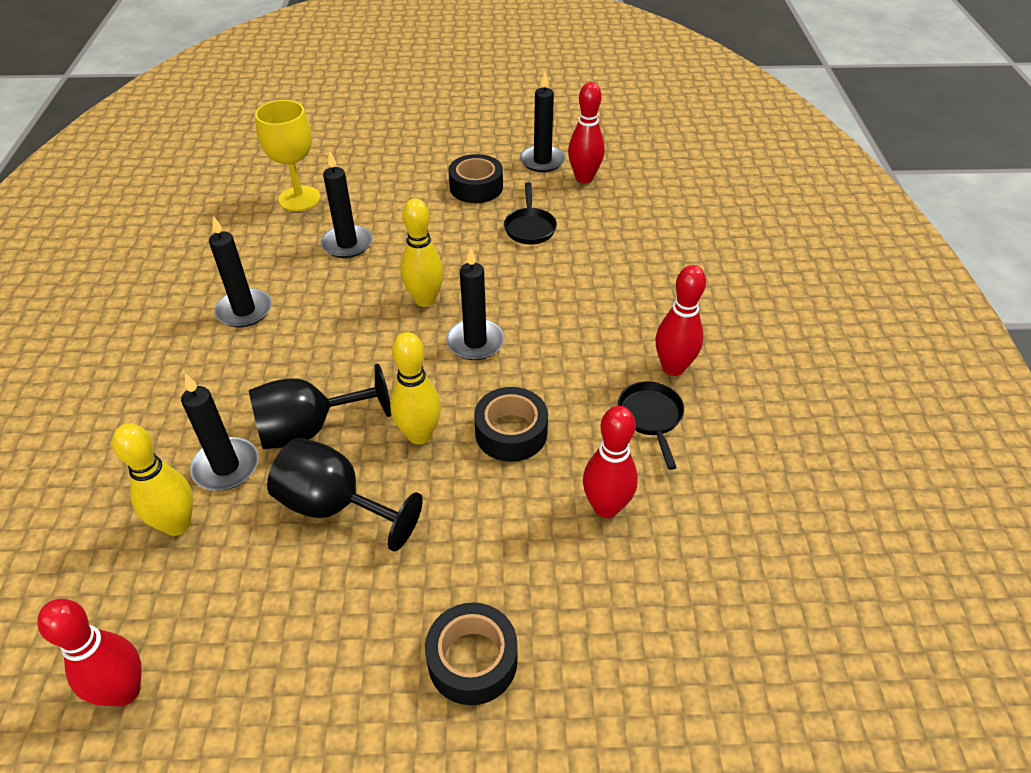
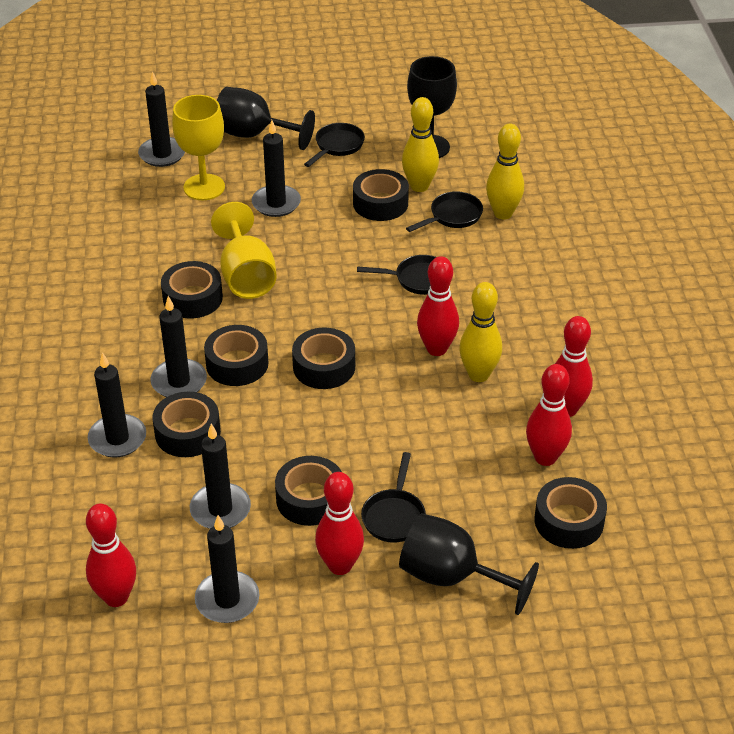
black candle: [181,373,259,491] [209,216,272,327] [321,151,372,258] [446,247,504,360] [520,72,565,172] = 5 -> [88,352,146,457] [138,71,185,167] [150,296,207,397] [190,424,251,529] [195,515,259,623] [252,120,301,217] = 6
black goblet: [249,364,391,449] [267,438,423,551] = 2 -> [217,87,315,150] [399,513,539,615] [407,56,457,158] = 3
black pan: [504,182,557,244] [618,382,684,470] = 2 -> [304,123,365,167] [357,255,436,295] [361,452,426,543] [406,191,483,232] = 4
black tape: [425,602,518,705] [448,154,503,203] [474,387,548,462] = 3 -> [153,392,221,457] [161,261,223,319] [204,325,269,386] [275,456,342,526] [292,328,355,389] [353,169,409,221] [534,477,607,549] = 7
red bowling pin: [37,599,142,707] [568,82,604,183] [583,406,638,518] [655,265,706,376] = 4 -> [86,504,136,607] [315,472,364,575] [417,256,459,356] [526,364,572,466] [555,316,593,417] = 5
yellow goblet: [255,100,321,211] = 1 -> [172,95,225,200] [211,202,277,299] = 2

